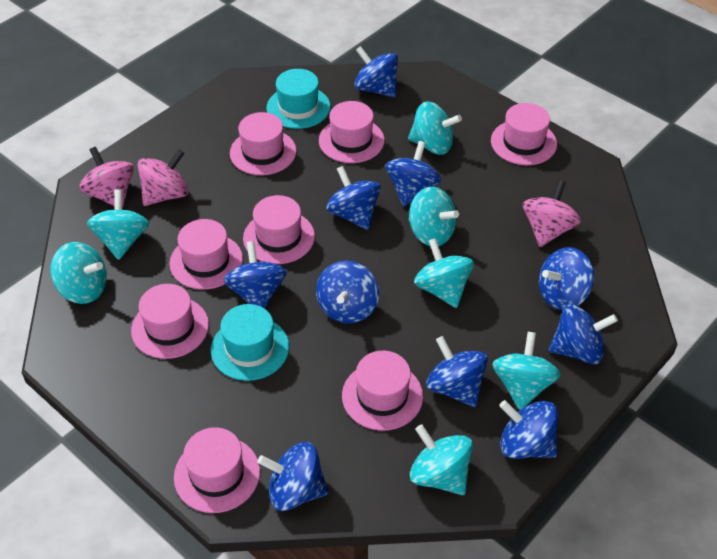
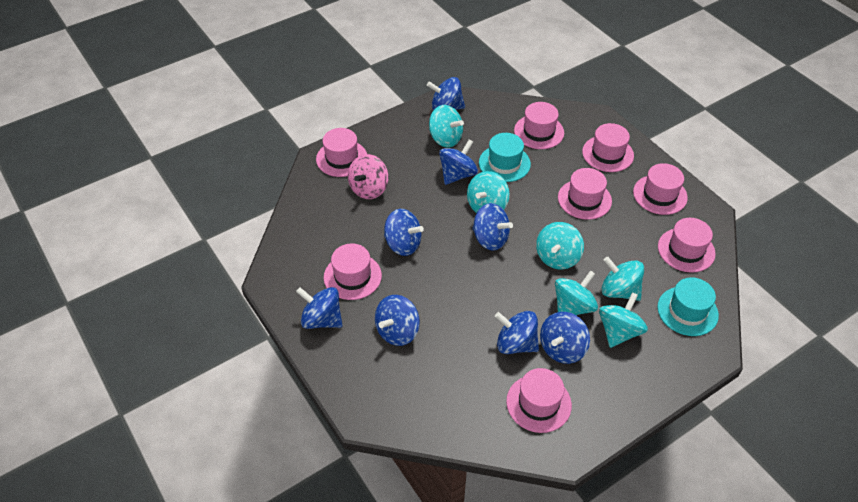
blue spinning top: [224,241,287,309] [257,442,329,511] [316,261,379,324] [326,166,381,230] [354,46,398,97] [385,141,441,207] [426,336,488,407] [499,400,558,459] [539,247,594,310] [549,304,618,364] = 10 -> [296,287,342,329] [375,295,420,346] [384,209,424,256] [427,77,465,111] [439,139,478,185] [472,203,513,251] [495,311,539,354] [540,312,590,364] = 8
pink spinning top: [79,147,134,209] [137,149,188,206] [523,180,581,247] = 3 -> [348,154,389,199] = 1
turquoise spinning top: [50,242,107,304] [87,189,149,260] [408,101,462,155] [409,187,459,246] [410,424,473,495] [414,238,474,308] [492,332,561,410] = 7 -> [429,105,464,147] [467,171,510,213] [536,222,584,270] [555,270,598,315] [599,292,648,348] [601,257,644,301] = 6

